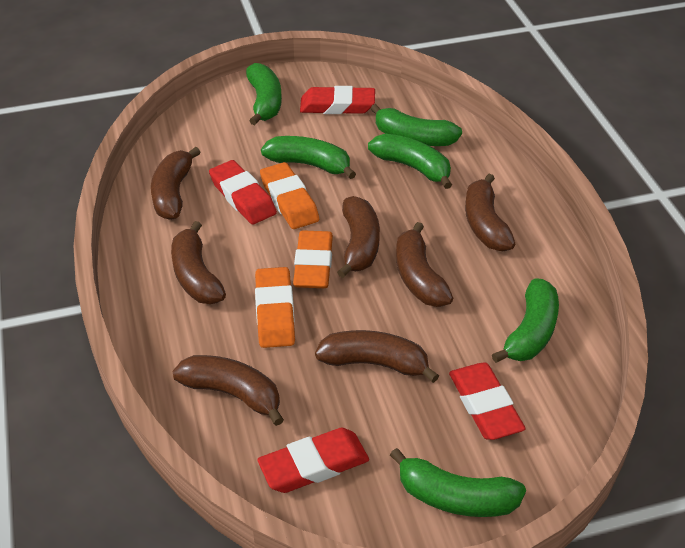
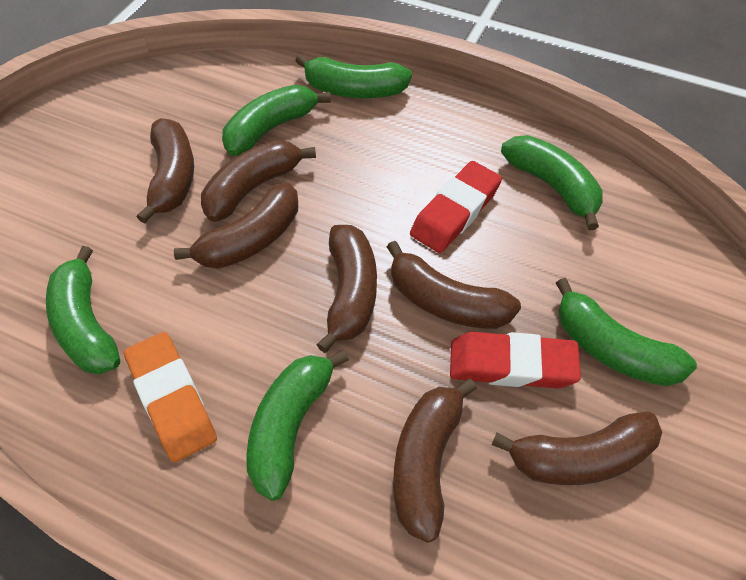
orange eraser: [255,267,295,348] [260,162,319,229] [293,230,333,288] = 3 -> [124,332,217,462] = 1
red eraser: [209,160,277,224] [257,428,369,493] [300,86,375,114] [449,363,526,440] = 4 -> [410,161,502,253] [450,332,581,388] = 2

